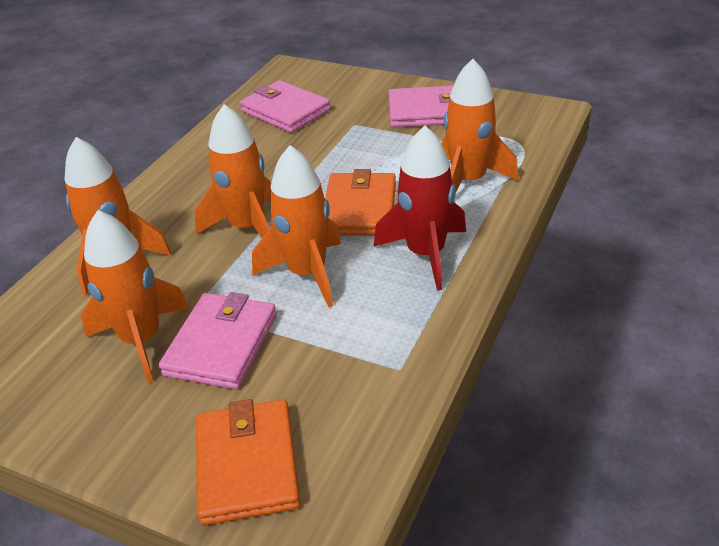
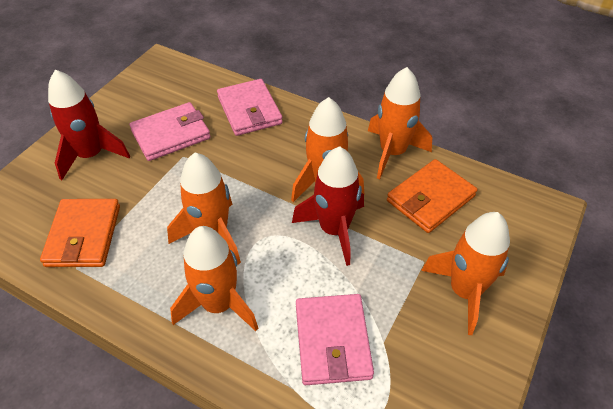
red rocket: [374,126,466,290] = 1 -> [48,70,130,180] [292,146,364,266] = 2

